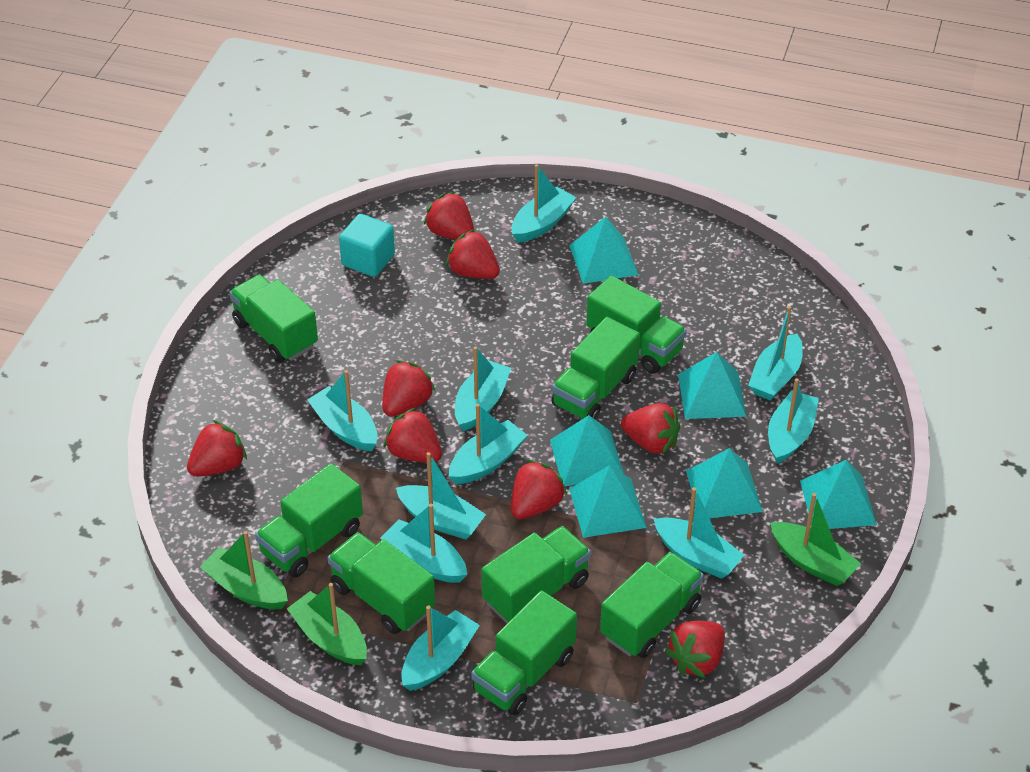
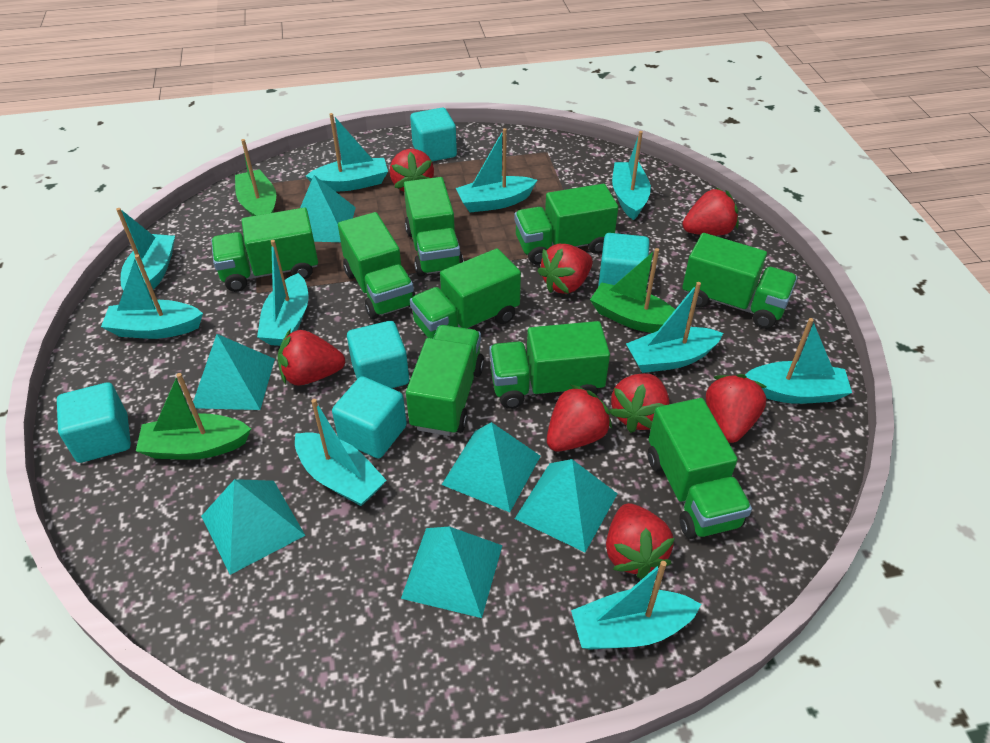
green truck: [229,275,318,363] [255,463,363,578] [328,532,435,634] [471,591,577,715] [481,526,591,623] [552,317,640,420] [586,276,687,373] [600,552,704,658] = 8 -> [211,208,318,292] [338,212,416,319] [404,177,464,277] [406,325,484,436] [410,248,521,338] [489,321,610,409] [514,184,618,264] [648,398,752,539] [682,233,797,329] = 9
turquoise cube: [339,214,395,277] = 1 -> [57,382,131,463] [332,376,407,459] [347,321,409,388] [410,108,457,161] [598,233,649,287] = 5

